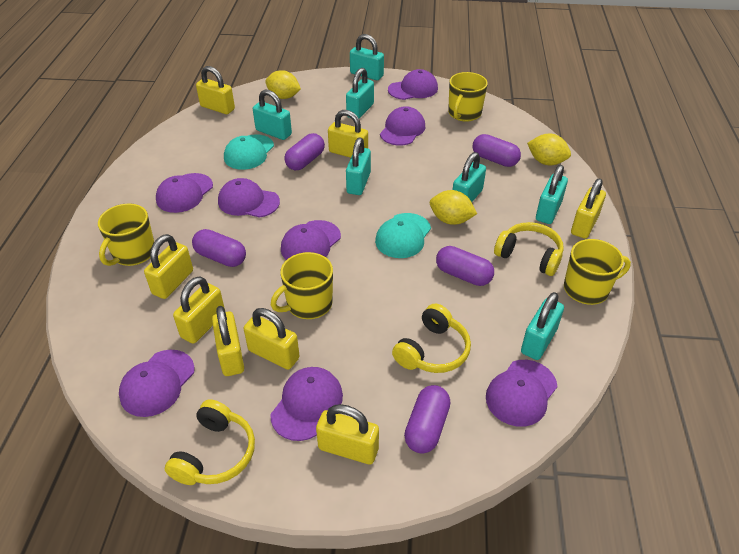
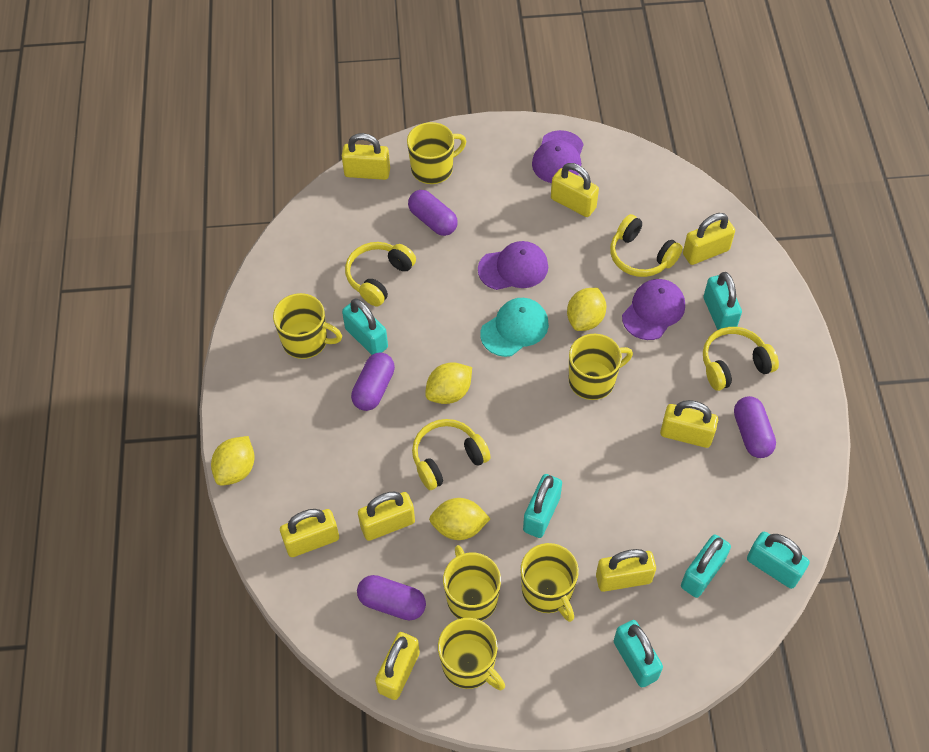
purple cap: [119,350,195,417] [156,173,213,213] [218,178,280,218] [270,367,343,441] [281,220,341,260] [380,106,425,146] [388,69,438,100] [486,360,558,427] = 8 -> [478,241,548,290] [532,130,584,183] [622,279,685,340] = 3
purple capsule: [192,229,246,267] [284,133,325,170] [404,385,450,454] [436,246,494,286] [473,134,521,167] = 5 -> [351,352,395,411] [357,575,426,621] [408,190,458,236] [734,396,776,458] = 4
turquoise cap: [224,135,274,170] [375,213,431,258] = 2 -> [480,298,549,357] = 1
turquoise padlock: [253,89,292,140] [346,68,374,118] [346,137,371,195] [350,34,384,80] [453,152,486,202] [521,292,564,360] [536,165,568,224] = 7 -> [342,299,388,355] [523,474,562,538] [614,620,663,687] [681,534,731,598] [703,272,742,330] [747,532,810,589] = 6
yellow headphones: [165,399,255,485] [392,304,471,373] [494,222,564,276] = 3 -> [345,242,416,306] [412,419,491,490] [610,214,683,277] [703,327,779,391] = 4
yellow lemon: [265,70,301,99] [430,190,477,225] [527,134,571,165] = 3 -> [211,436,255,486] [425,362,472,404] [429,498,490,540] [567,288,606,331] = 4
yellow mug: [98,203,154,266] [271,252,333,319] [448,72,488,122] [564,239,631,305] = 4 -> [273,293,342,359] [407,122,466,184] [438,618,505,690] [443,545,501,621] [521,543,579,622] [569,334,633,400] = 6

